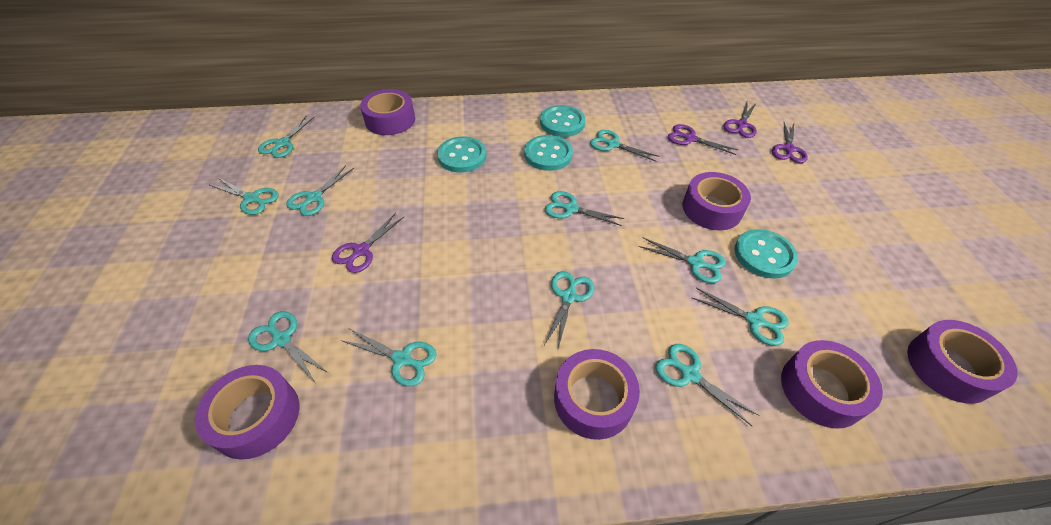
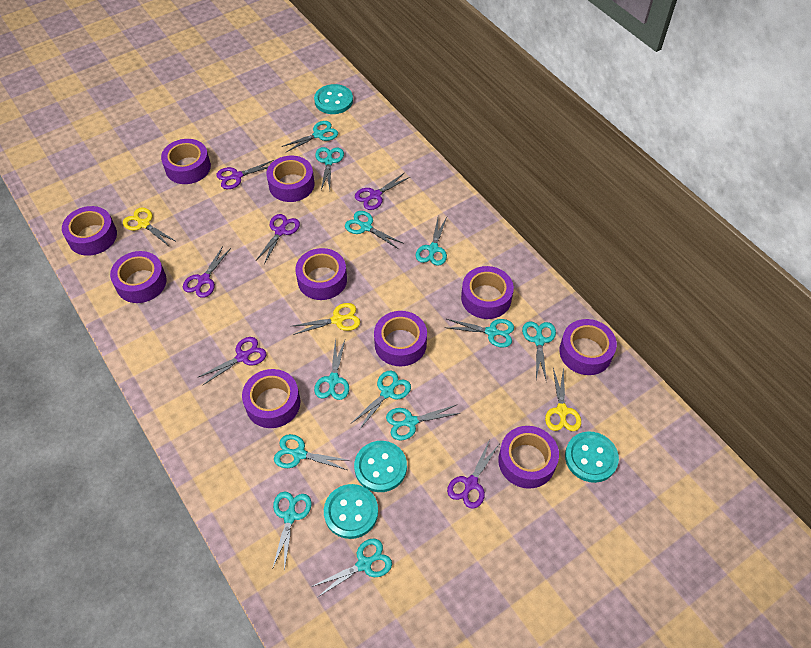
purple scissors: [332,213,404,273] [668,124,738,155] [723,102,757,138] [772,122,808,163] = 4 -> [183,246,231,298] [197,337,267,386] [216,160,274,189] [256,214,300,264] [355,173,410,210] [447,442,499,509] = 6
purple tape: [195,365,299,460] [360,89,415,135] [554,349,640,440] [682,172,751,230] [781,340,883,429] [907,320,1017,404] = 6 -> [62,206,117,256] [110,251,167,303] [161,139,211,184] [242,369,300,428] [266,156,314,202] [295,248,347,300] [374,311,427,366] [461,266,514,319] [498,426,559,489] [559,319,617,375] = 10
turquoise scissors: [210,178,279,215] [248,311,328,382] [258,116,314,158] [286,165,354,216] [340,329,437,386] [544,271,595,348] [545,191,625,226] [590,130,660,162] [638,237,726,283] [655,344,759,427] [691,288,789,346] = 11 -> [273,491,312,571] [274,434,351,470] [281,121,338,152] [311,539,392,597] [314,339,349,400] [315,147,344,190] [345,211,404,249] [352,370,411,430] [386,405,461,440] [415,217,447,266] [445,319,514,348] [522,321,556,379] = 12
yellow scissors: none = 0 -> [123,207,177,247] [293,303,360,335] [545,367,581,431] = 3

